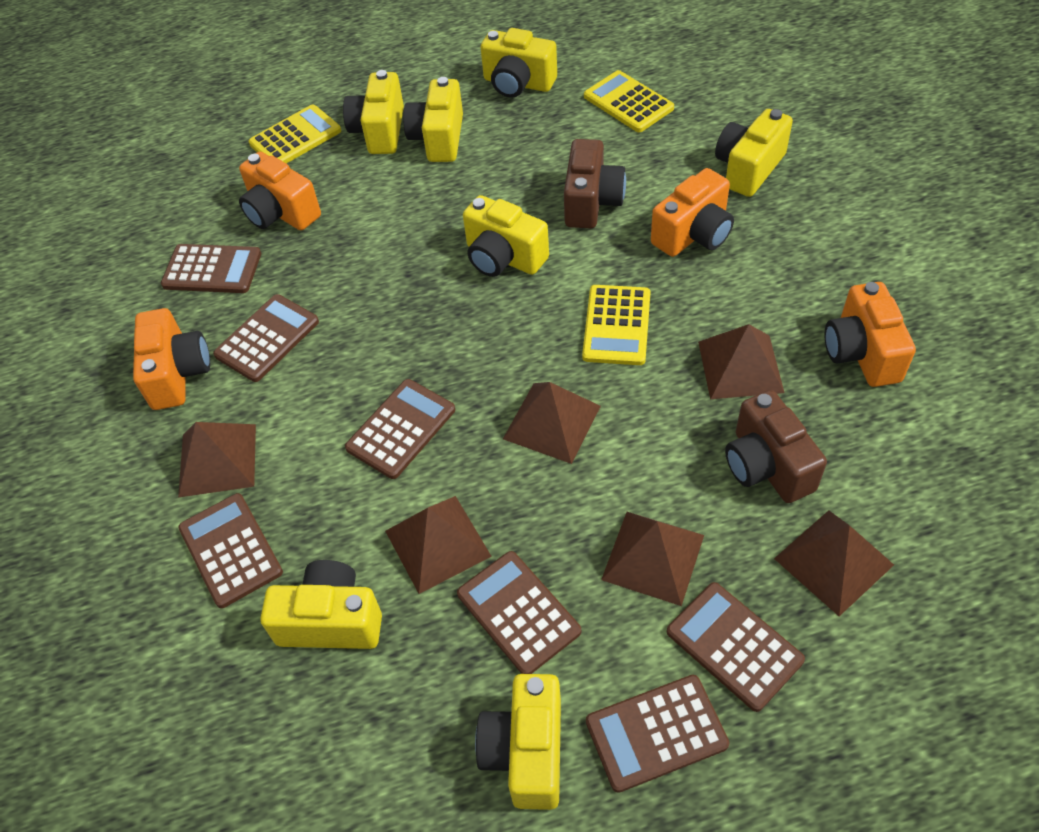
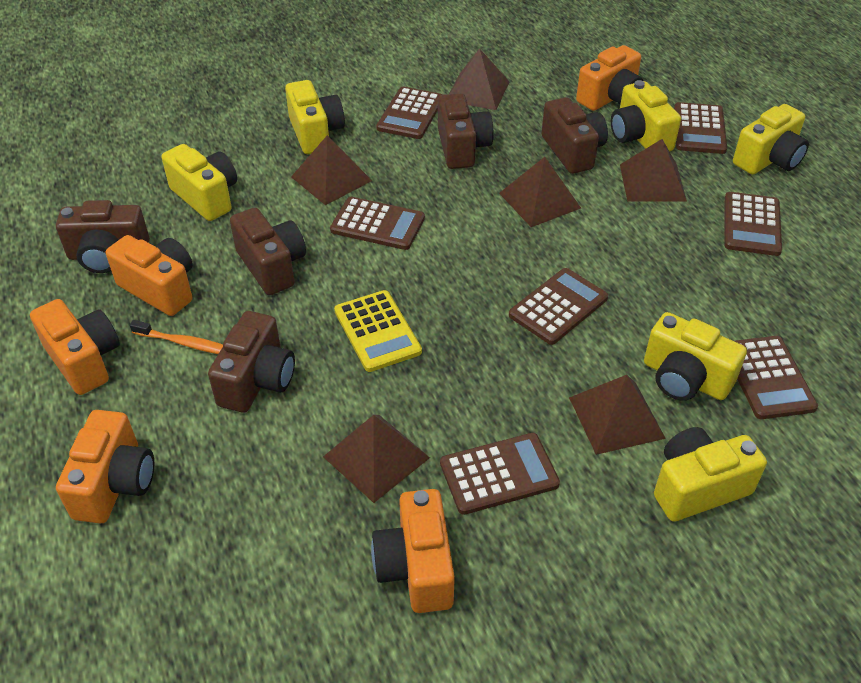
brown camera: [564,139,626,228] [725,390,827,503] = 2 -> [56,200,150,273] [208,311,295,413] [230,208,306,295] [438,93,493,169] [541,97,608,174] = 5
orange camera: [133,308,210,410] [239,152,321,230] [651,168,734,257] [824,282,916,387] = 4 -> [30,299,120,395] [56,410,154,524] [106,235,193,316] [371,489,455,613] [576,45,644,111] = 5
orange toothbrush: none = 0 -> [130,320,223,354] = 1
yellow calculator: [248,104,341,164] [582,285,651,365] [584,70,674,132] = 3 -> [334,290,422,372] = 1
yellow camera: [260,560,382,649] [343,70,404,154] [403,77,463,162] [463,195,549,277] [475,674,561,810] [481,28,557,98] [715,109,793,197] = 7 -> [162,144,237,221] [285,80,345,154] [611,80,681,152] [644,312,747,401] [654,427,767,522] [733,104,809,174] = 6

